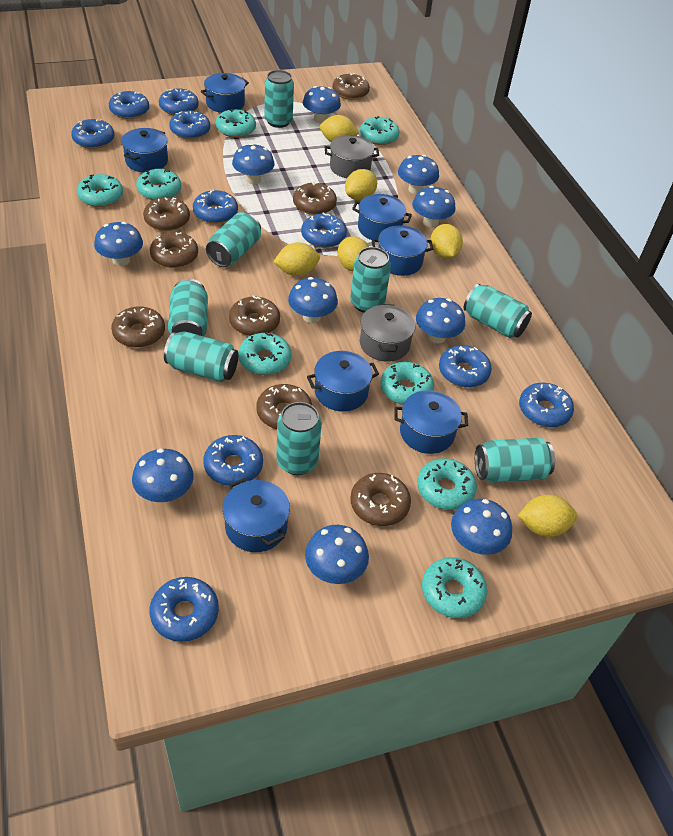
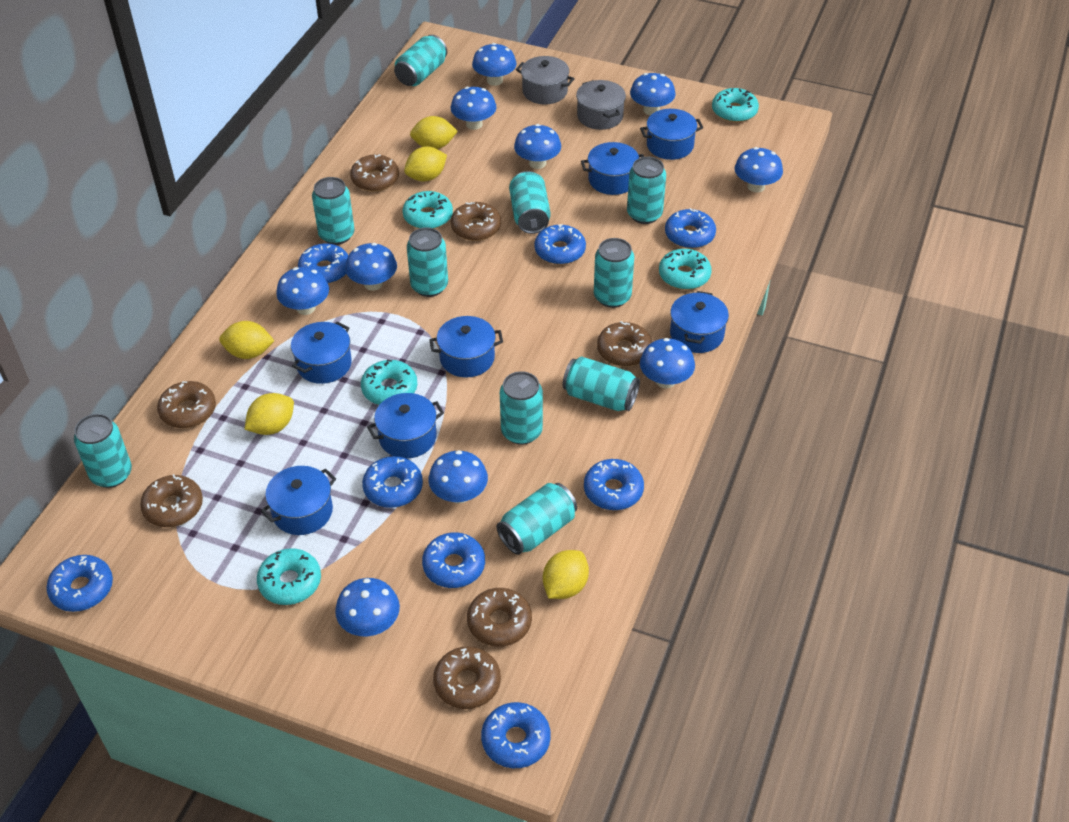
blue donut: [71,119,114,149] [109,91,149,119] [150,577,219,642] [159,88,199,116] [169,111,210,139] [193,190,238,224] [203,435,263,486] [301,212,347,248] [439,345,492,388] [519,383,574,427] = 10 -> [46,555,113,612] [298,244,348,284] [362,456,423,508] [422,532,485,588] [481,702,551,768] [534,224,586,265] [584,459,644,510] [665,208,716,249] = 8
brown donut: [111,307,165,348] [143,197,190,231] [150,232,198,268] [229,295,280,336] [256,384,312,429] [293,182,337,215] [333,73,370,100] [350,473,411,526] = 8 -> [140,474,203,527] [157,381,216,428] [350,154,399,192] [433,646,501,709] [451,202,501,241] [467,588,532,647] [597,321,652,366] = 7
turquoise can: [164,331,239,382] [168,279,208,336] [206,212,261,267] [264,70,294,128] [276,402,322,475] [350,247,391,313] [464,283,532,338] [475,438,555,483] = 8 -> [74,414,132,488] [312,177,355,245] [394,35,447,86] [407,227,448,297] [497,483,577,555] [500,371,543,445] [509,171,551,234] [562,356,640,411] [594,238,634,308] [627,157,666,224] = 10
turquoise donut: [77,174,123,207] [136,169,181,200] [216,109,256,138] [238,332,292,375] [360,116,400,145] [380,362,434,405] [417,458,477,510] [422,557,487,618] = 8 -> [257,548,321,605] [361,359,417,405] [403,191,453,229] [659,249,711,290] [712,88,759,122] = 5
yellow lemon: [273,242,320,276] [320,115,359,142] [338,236,369,271] [345,169,377,201] [430,224,463,259] [518,495,577,537] = 6 -> [219,321,274,359] [244,393,294,435] [404,147,447,181] [410,116,458,149] [543,550,589,599] = 5

